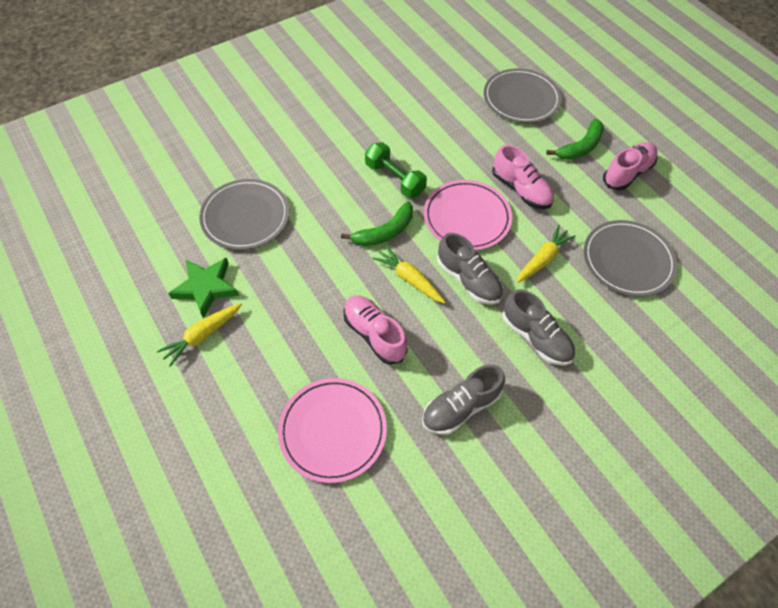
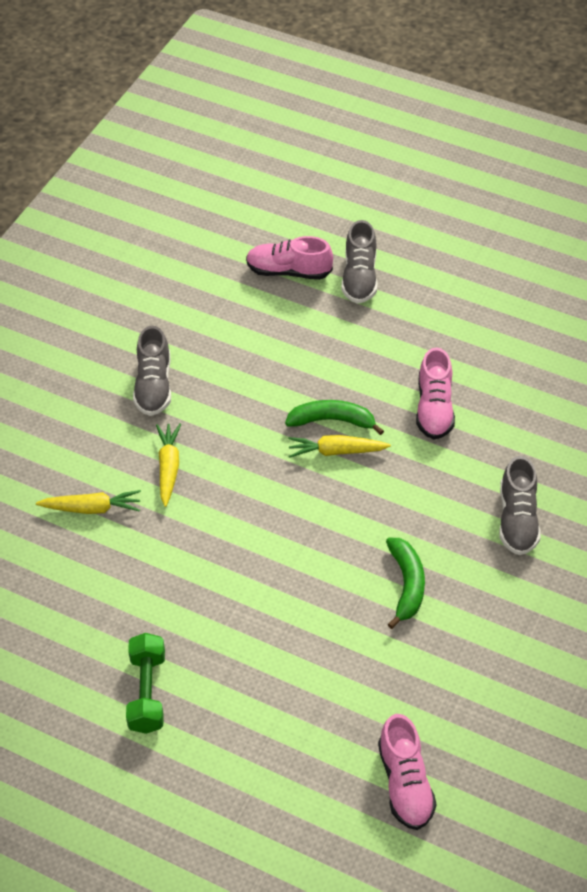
green star: [168,258,239,319] = 1 -> none = 0
grey plate: [199,179,289,250] [484,68,562,123] [584,220,677,297] = 3 -> none = 0
pink plate: [278,378,387,483] [424,180,512,250] = 2 -> none = 0

